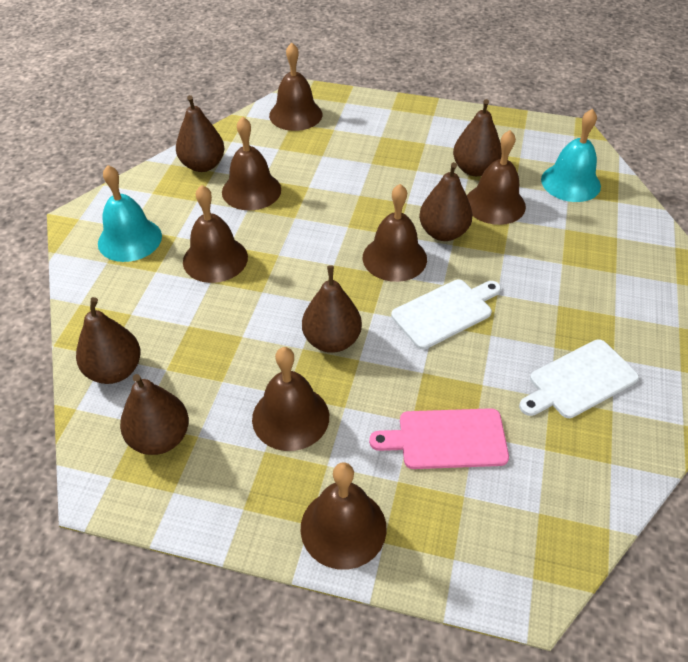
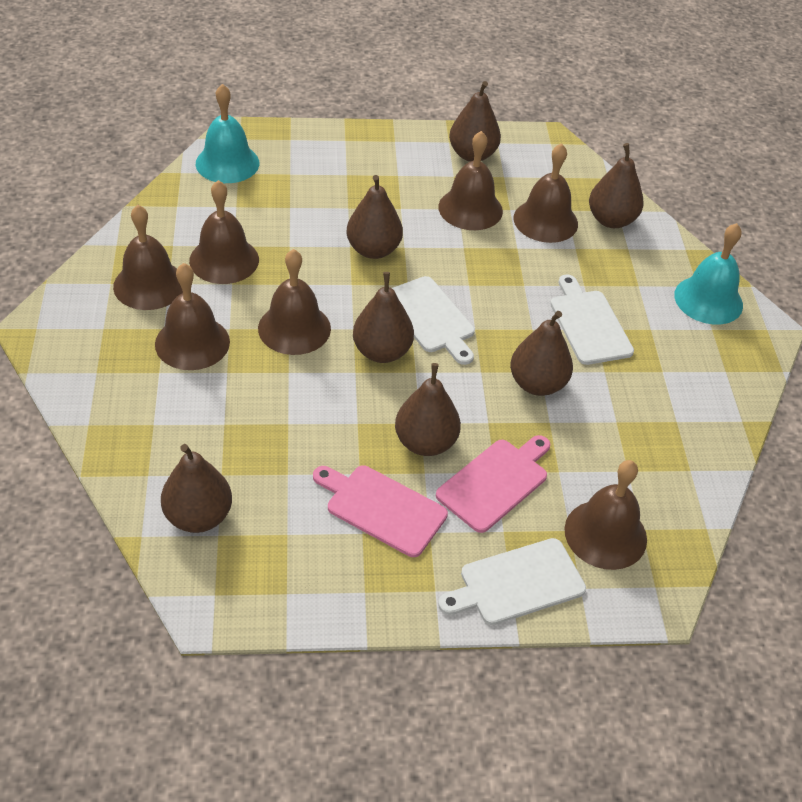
brown pear: [76,297,141,384] [120,374,189,455] [176,95,225,172] [302,265,362,353] [419,162,472,241] [453,99,502,176] = 6 -> [161,444,232,533] [347,175,403,259] [353,272,414,363] [395,363,461,456] [449,81,501,162] [510,311,573,396] [589,143,644,228] = 7
pink cutting board: [369,408,509,469] = 1 -> [313,466,448,557] [436,435,550,533] = 2
white cutting board: [391,280,501,349] [519,339,639,418] = 2 -> [392,276,475,365] [438,538,586,625] [550,275,634,365] = 3

